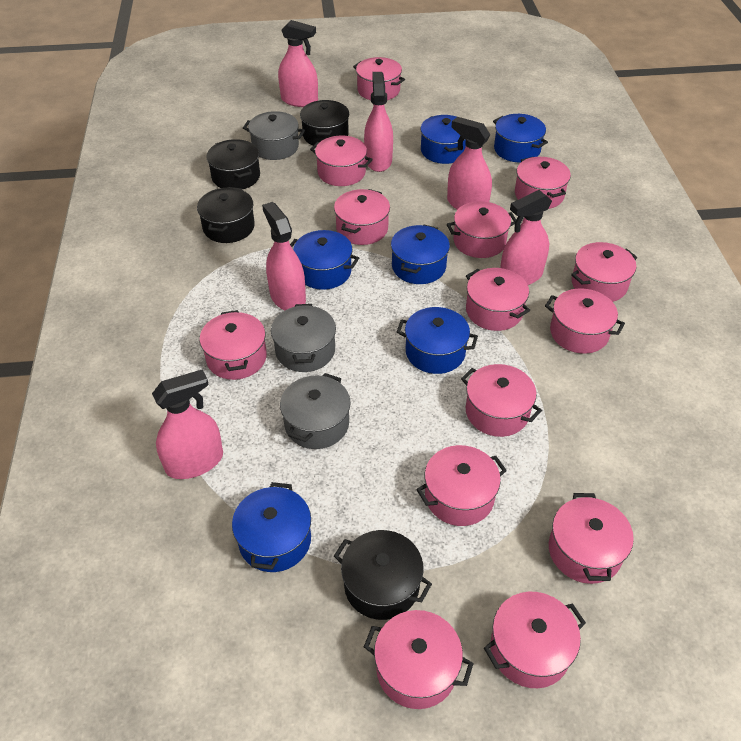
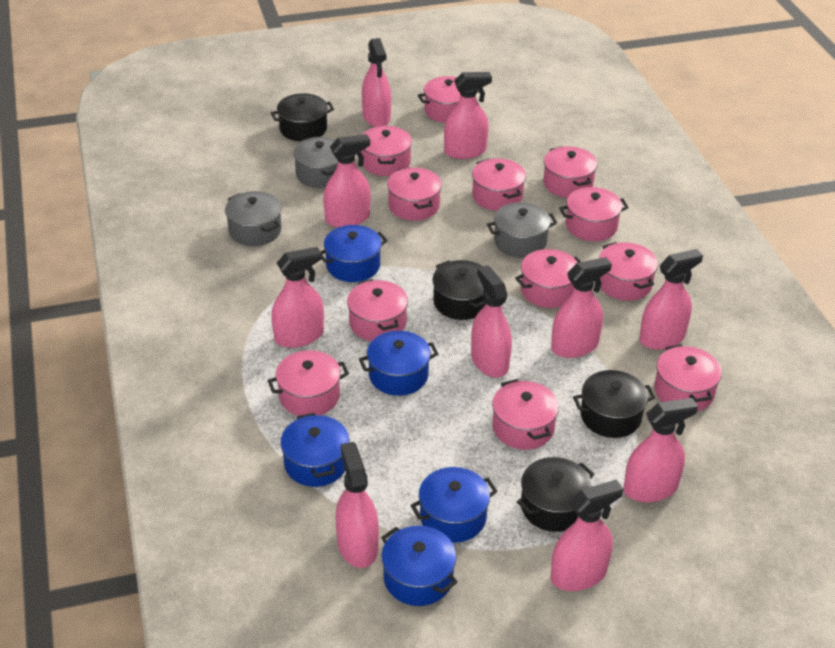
blue pot: [232,482,311,572] [290,230,359,290] [391,225,450,284] [397,307,478,374] [420,115,466,164] [493,114,548,162] = 6 -> [280,413,349,487] [320,225,388,282] [359,331,438,396] [381,526,458,606] [410,467,497,543] = 5
pink pot: [200,310,267,380] [310,136,373,186] [334,189,390,245] [353,57,405,100] [364,610,474,709] [416,445,507,526] [447,201,516,258] [461,364,542,437] [466,268,530,331] [484,592,586,688] [515,157,571,209] [545,288,625,354] [549,493,634,584] [571,242,637,302] = 14 -> [267,350,349,416] [347,279,408,341] [361,126,412,176] [387,167,442,221] [418,76,479,123] [472,158,526,211] [492,379,559,450] [515,249,581,308] [543,146,597,198] [559,187,629,241] [599,242,658,301] [654,344,722,411] = 12
pink spray bottle: [152,369,223,479] [262,202,306,310] [278,20,318,107] [364,72,393,172] [447,117,492,210] [500,190,552,285] = 6 -> [271,247,324,348] [323,134,371,227] [336,442,379,568] [362,38,391,127] [444,72,492,159] [471,265,512,378] [551,257,612,358] [551,480,624,591] [624,398,698,502] [639,249,703,350] = 10

